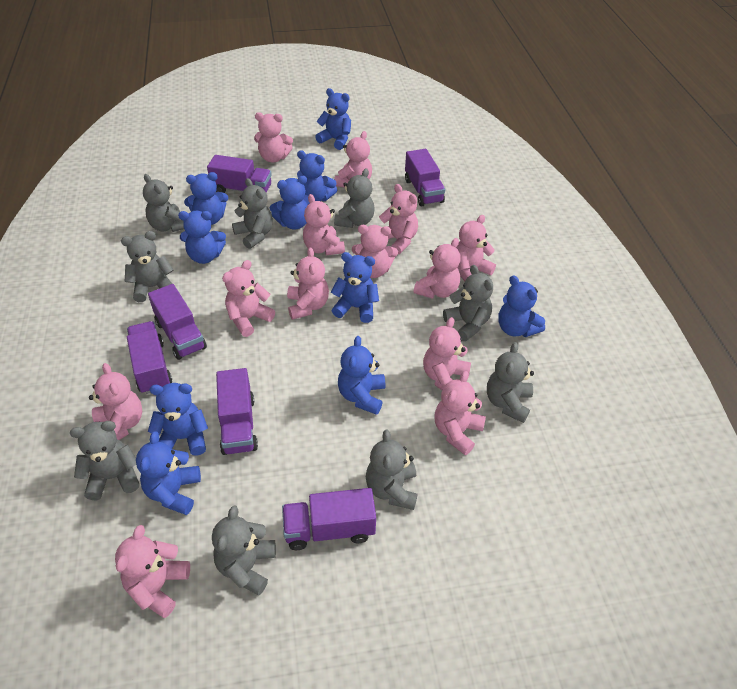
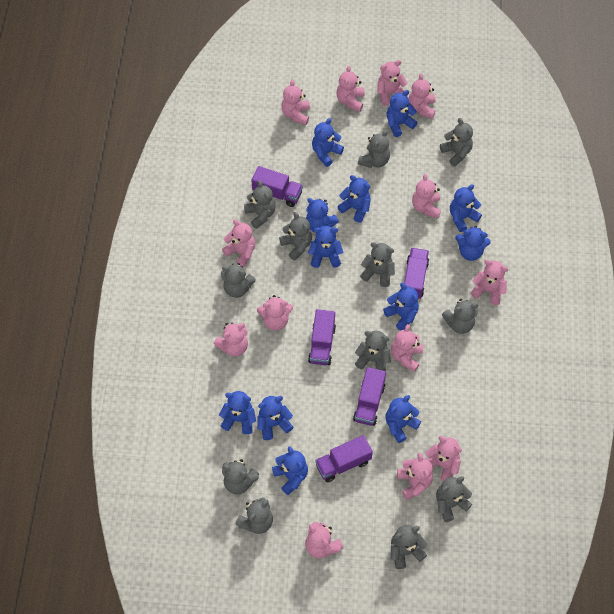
blue teddy bear: [136,431,201,515] [148,383,208,456] [178,211,226,264] [184,172,228,225] [270,176,310,230] [297,150,337,202] [315,88,351,150] [331,252,379,323] [338,336,385,415] [498,275,545,337] = 10 -> [219,391,256,434] [257,396,293,440] [272,446,308,495] [306,198,339,232] [308,226,343,268] [312,118,344,167] [337,175,371,223] [383,283,419,331] [385,395,421,443] [387,90,418,137] [450,184,482,232] [455,226,491,261] = 12
grey teddy bear: [70,421,140,500] [121,231,173,302] [143,174,184,232] [212,505,276,596] [232,178,273,249] [334,168,374,228] [366,430,418,510] [443,265,493,341] [487,342,534,423] = 9 -> [221,263,256,298] [222,459,260,495] [236,498,273,534] [244,180,275,229] [279,212,312,261] [355,331,391,371] [358,130,390,168] [360,242,395,287] [390,525,428,569] [436,476,472,522] [440,118,473,167] [442,299,479,334] = 12
purple truck: [127,321,172,394] [148,284,207,360] [207,155,272,193] [216,368,258,455] [282,488,376,550] [405,149,445,206] = 6 -> [252,166,303,207] [308,309,336,365] [315,435,373,482] [353,367,386,426] [404,248,429,299] = 5

